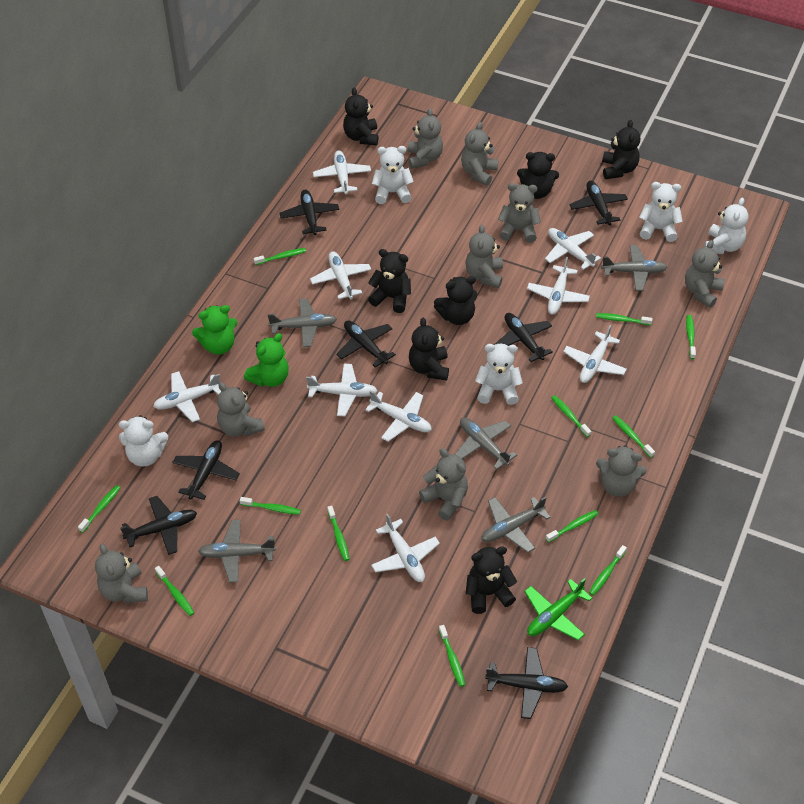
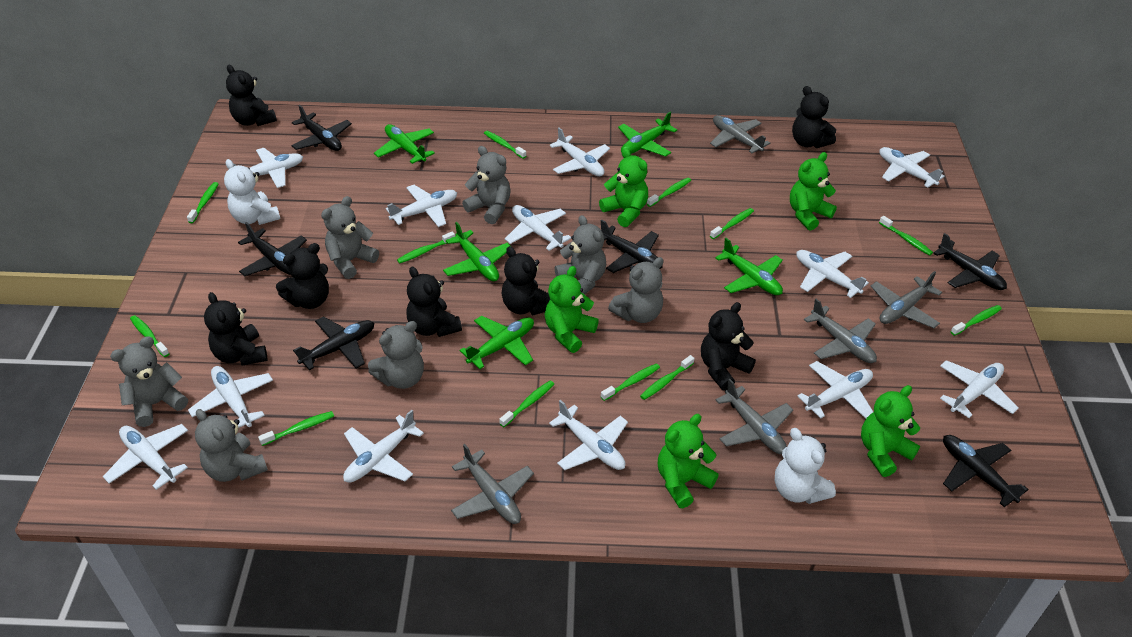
black plane: [120,496,197,555] [172,440,240,500] [279,190,339,235] [336,320,396,367] [485,647,568,719] [494,313,553,362] [569,181,628,225] = 7 -> [238,222,307,276] [291,105,352,151] [293,316,374,370] [601,220,663,273] [933,233,1007,290] [943,435,1029,507] = 6
green plane: [524,578,592,641] = 1 -> [374,124,435,164] [443,222,510,281] [460,316,534,369] [618,112,677,157] [715,238,783,295] = 5
green teddy bear: [192,305,237,355] [244,333,289,387] = 2 -> [545,266,599,353] [599,148,648,227] [658,414,719,508] [790,152,837,231] [861,385,920,477] = 5
grey teddy bear: [95,544,148,604] [217,382,265,437] [407,108,443,169] [419,448,468,521] [461,122,499,186] [465,225,503,288] [498,183,541,243] [596,445,647,497] [685,240,725,308] = 9 -> [110,336,188,427] [195,409,268,482] [321,196,379,279] [368,321,424,389] [462,146,511,224] [555,215,606,295] [608,257,664,323] = 7
white plane: [153,371,221,422] [306,364,378,416] [310,251,371,299] [313,151,371,194] [365,390,432,442] [371,514,440,582] [527,257,590,315] [545,228,601,270] [563,325,627,383] = 9 -> [103,424,188,490] [188,366,273,428] [234,148,303,188] [343,410,424,483] [386,185,457,227] [505,205,571,251] [549,400,628,470] [550,128,610,176] [796,250,869,298] [798,361,873,419] [880,147,944,188] [940,360,1018,418] = 12
white teddy bear: [119,415,168,467] [372,146,414,204] [475,344,523,405] [639,182,683,242] [704,198,749,254] = 5 -> [224,159,280,225] [775,428,836,504] = 2

